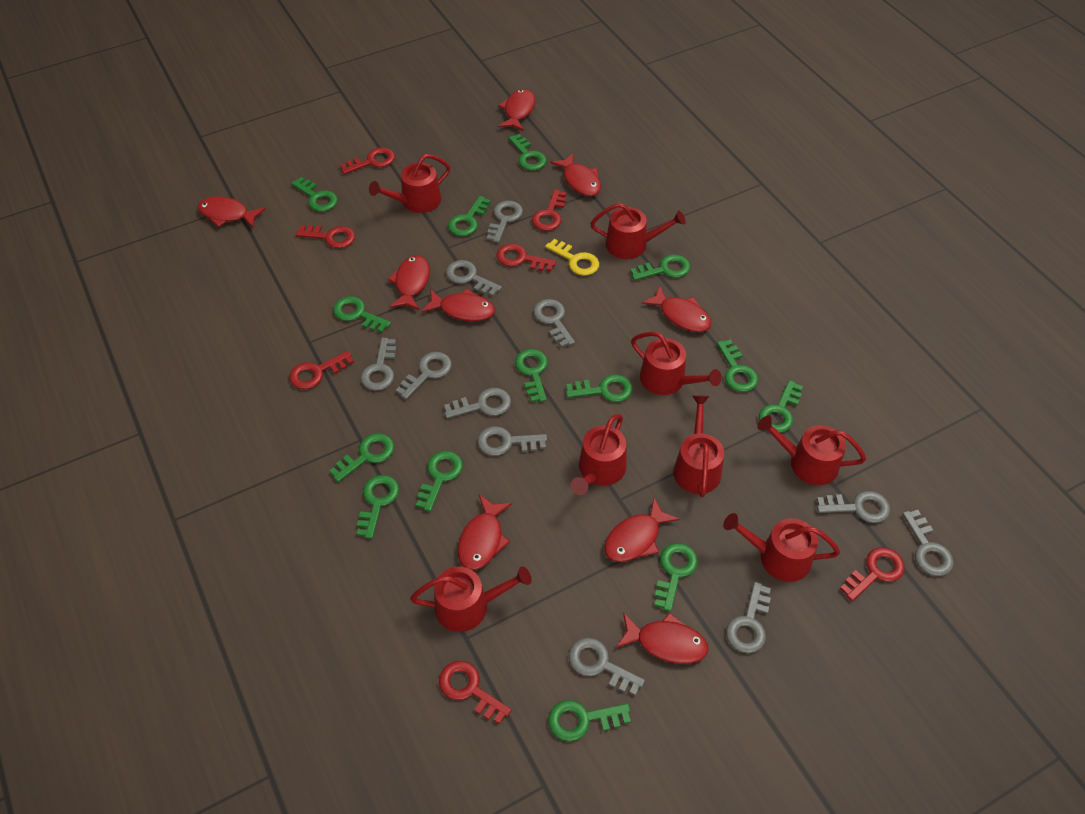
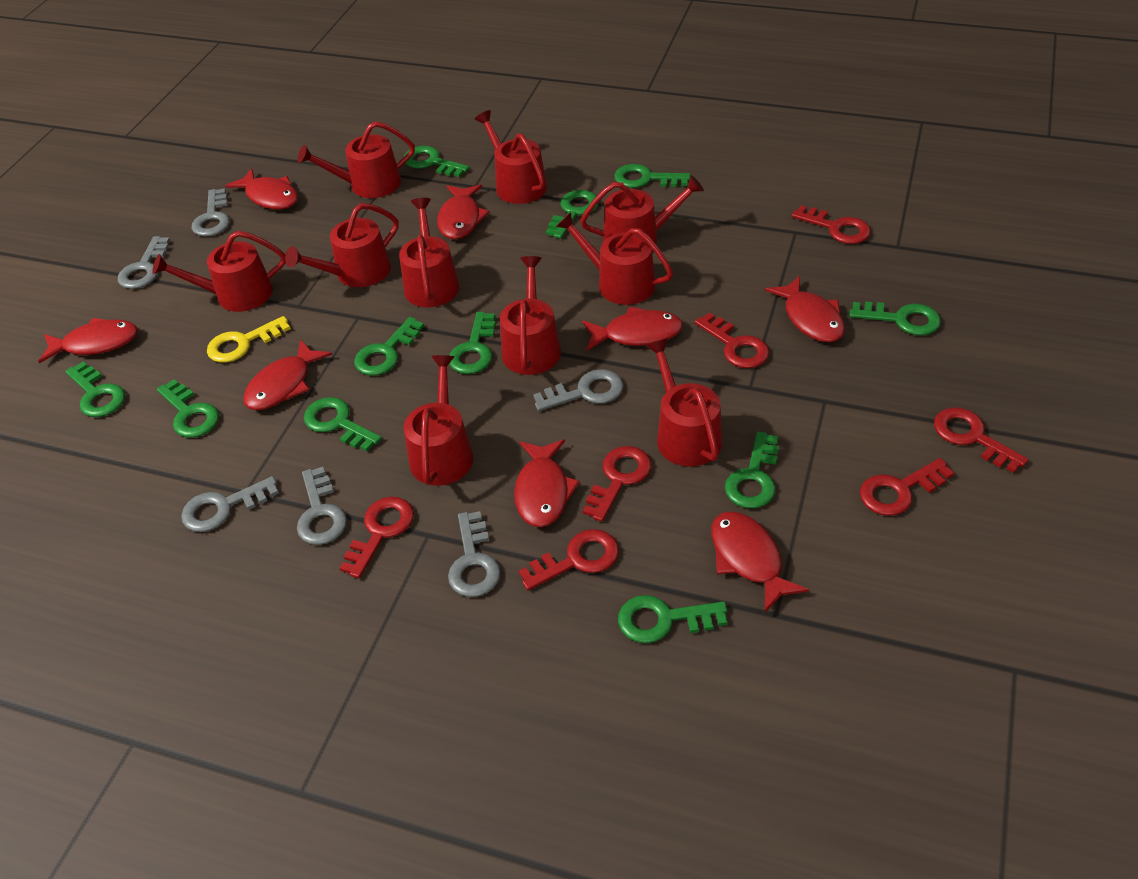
green key: [291,177,338,212] [329,433,394,482] [333,296,391,333] [357,475,399,539] [416,451,463,512] [448,196,491,236] [509,134,547,171] [515,349,548,402] [548,700,631,741] [566,374,633,402] [630,254,690,281] [654,543,698,612] [717,340,758,392] [759,380,803,433] = 14 -> [65,362,125,417] [157,379,219,438] [304,397,382,452] [354,317,424,376] [404,146,469,177] [449,312,496,374] [546,190,599,239] [614,164,690,188] [618,595,727,643] [725,431,779,508] [849,302,941,335] = 11
grey key: [361,338,396,391] [396,352,452,399] [444,388,511,418] [446,260,502,296] [477,426,547,456] [487,201,523,243] [533,299,575,348] [569,638,645,695] [726,582,771,653] [817,491,890,523] [902,510,954,576] = 11 -> [118,236,170,289] [181,476,279,532] [192,189,230,237] [297,467,347,545] [448,511,501,597] [533,369,624,411] = 6
red fish: [197,197,265,228] [388,255,430,310] [421,289,495,321] [458,495,512,570] [498,89,535,131] [551,153,601,196] [604,498,680,562] [616,612,709,664] [642,285,711,332] = 9 -> [38,318,138,364] [225,168,298,209] [243,339,332,410] [437,184,490,239] [514,439,580,527] [582,307,683,351] [711,511,809,613] [765,276,845,343] = 8
red watering can: [369,154,450,213] [410,566,532,632] [571,414,627,495] [590,203,686,259] [631,331,721,395] [673,395,724,497] [723,513,840,582] [757,416,866,485] = 8 -> [152,231,286,312] [285,203,398,287] [298,121,415,198] [399,198,460,308] [404,355,474,486] [475,110,547,204] [500,256,561,375] [556,212,673,305] [580,175,704,244] [646,338,722,467] = 10

